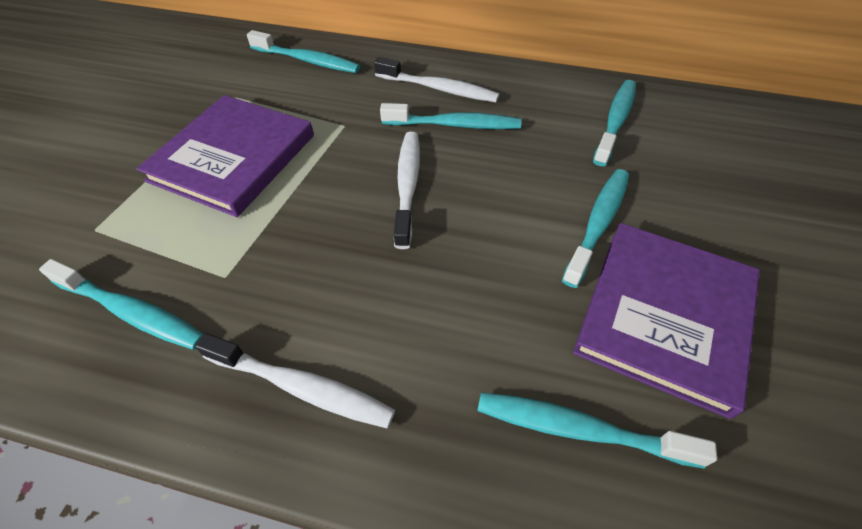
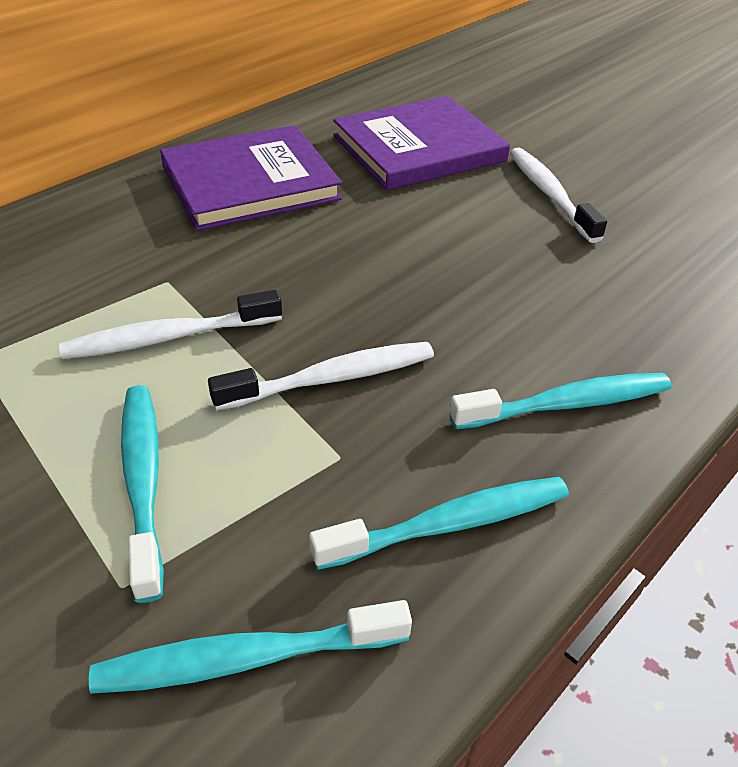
turquoise toothbrush: [39,259,203,350] [247,30,360,73] [380,103,521,129] [477,392,717,469] [562,169,629,288] [593,80,636,166] = 6 -> [89,600,412,694] [121,385,164,603] [309,477,569,570] [449,373,672,429] = 4

